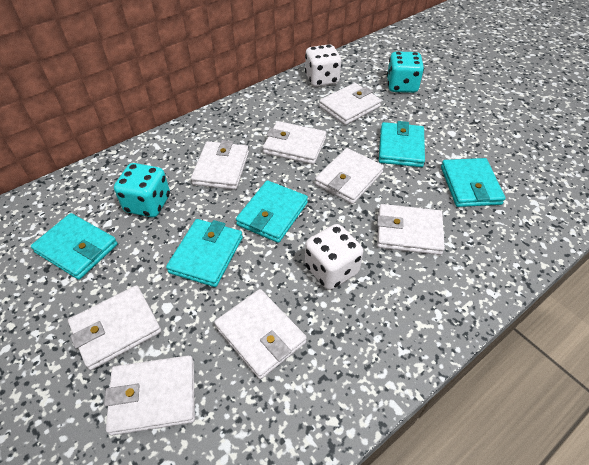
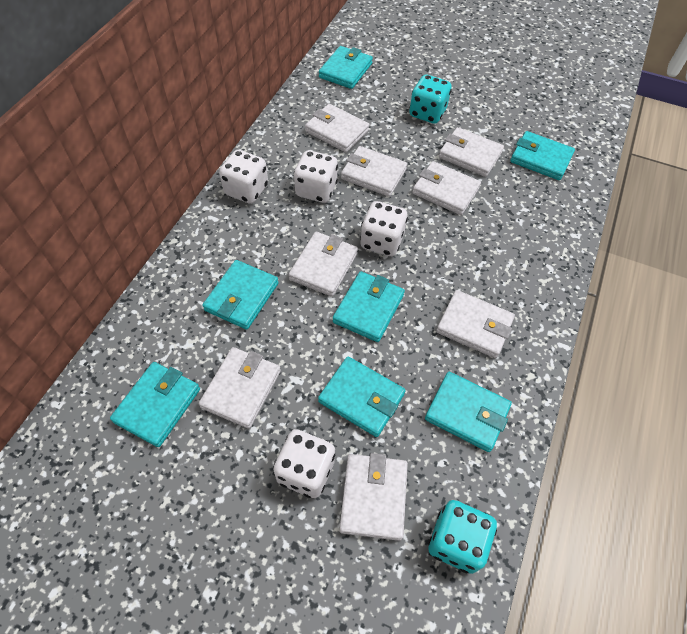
turquoise wallet: [31,213,118,280] [166,219,243,287] [236,180,308,243] [379,121,425,167] [441,158,505,207] = 5 -> [110,362,200,447] [203,260,279,330] [318,357,406,437] [319,46,373,89] [333,271,405,342] [425,372,512,452] [510,131,575,180] = 7
white dice: [305,44,341,87] [305,224,363,290] = 2 -> [219,150,268,204] [273,429,335,498] [294,150,338,203] [360,201,408,256] = 4

